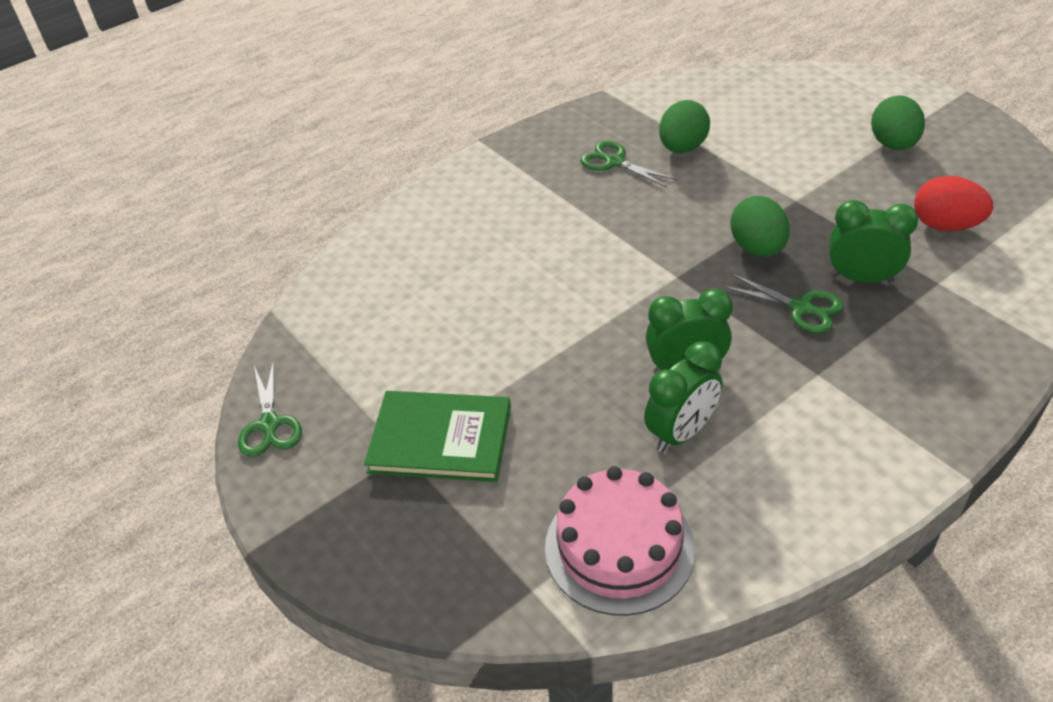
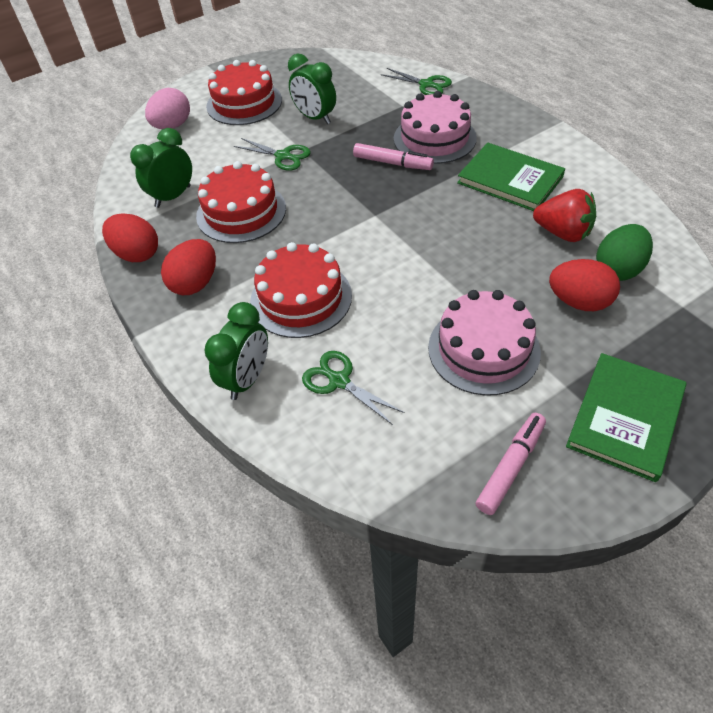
green book: [364,391,511,482] = 1 -> [457,143,565,211] [566,353,687,482] = 2
green egg: [659,100,710,153] [730,196,789,257] [871,96,925,150] = 3 -> [596,224,653,281] = 1
pink cake: [545,466,695,616] = 1 -> [394,91,477,164] [428,290,541,396] = 2
pink egg: none = 0 -> [145,88,190,129] = 1
pink marker: none = 0 -> [353,143,434,170] [476,413,546,515] = 2
red cake: none = 0 -> [196,161,286,243] [206,60,282,125] [250,242,352,338] = 3
red egg: [914,176,993,231] = 1 -> [102,213,158,262] [161,239,216,295] [549,259,620,311] = 3
red strawberry: none = 0 -> [533,189,596,242] = 1

